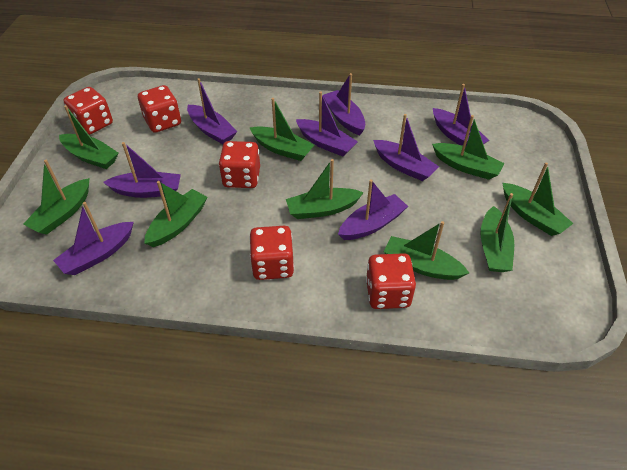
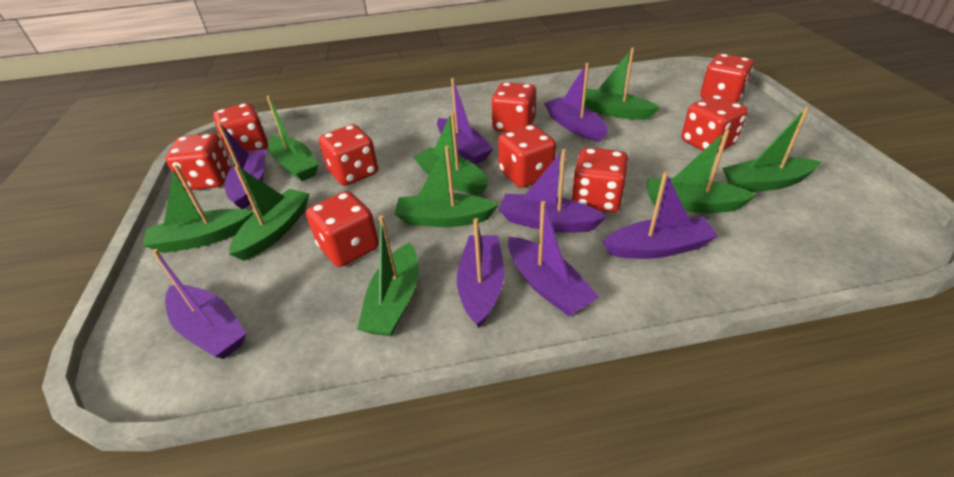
red dice: [64,87,113,135] [138,85,181,133] [219,141,260,188] [249,226,294,280] [366,253,416,309] = 5 -> [165,133,231,190] [213,103,268,157] [306,191,379,267] [319,124,378,186] [491,82,536,132] [498,124,556,188] [571,147,628,213] [681,95,748,153] [700,54,754,103] = 9

